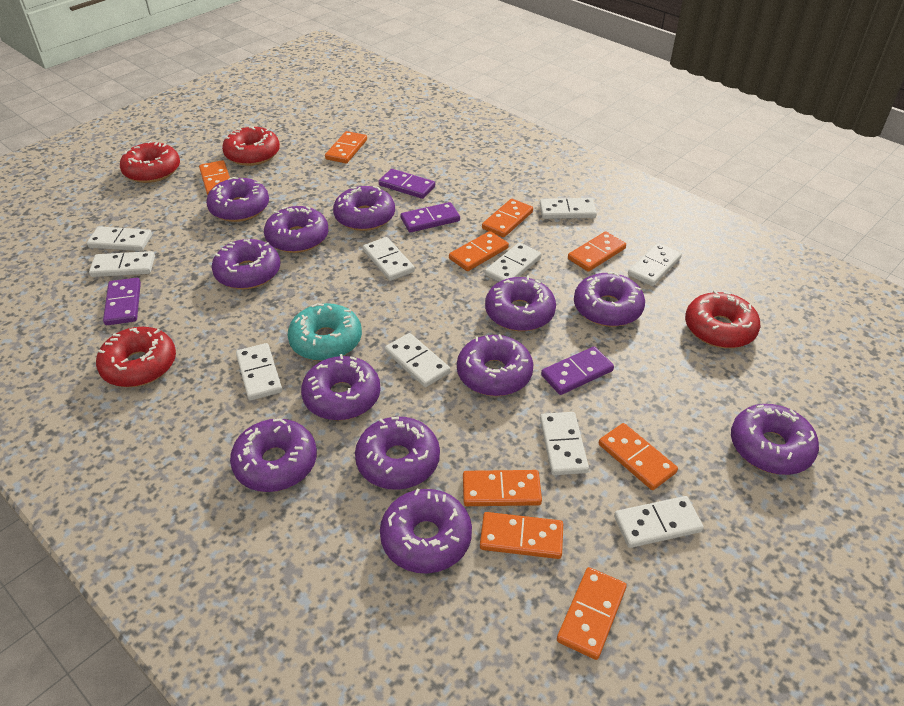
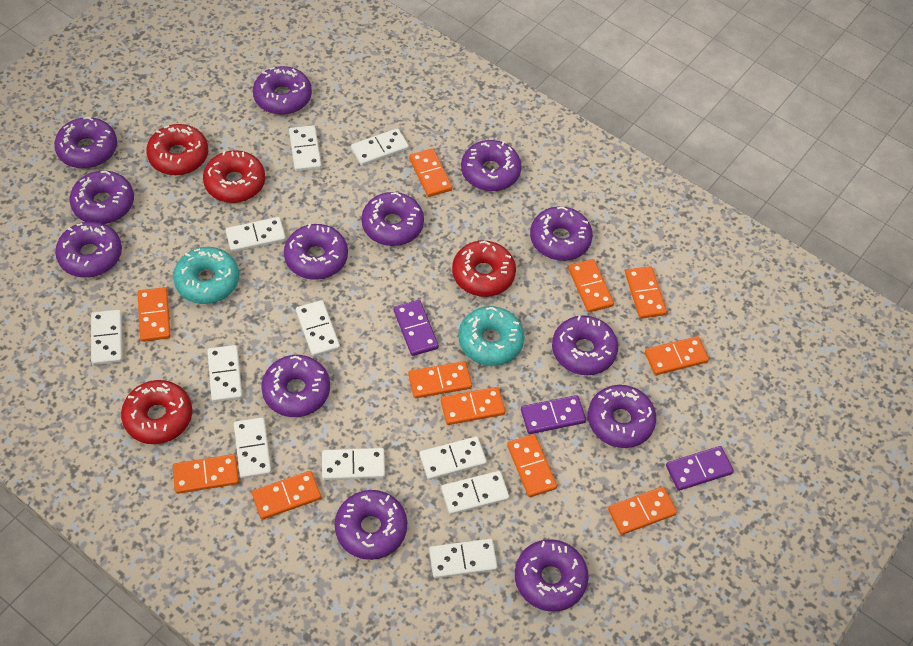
orange domino: [199,160,230,195] [325,131,367,163] [449,231,509,271] [463,470,542,506] [480,512,563,559] [482,199,533,238] [557,567,627,660] [568,231,626,272] [599,423,678,490] = 9 -> [138,287,171,342] [173,454,239,494] [252,471,321,520] [408,361,472,398] [409,148,452,197] [441,387,505,425] [507,434,557,497] [568,259,614,312] [608,487,677,535] [625,266,667,319] [645,336,709,375] = 11
purple domino: [103,278,141,325] [379,169,435,199] [401,202,460,233] [541,347,614,395] = 4 -> [394,300,439,356] [521,395,586,434] [666,446,734,491] = 3
purple donut: [206,177,269,222] [212,239,280,290] [230,418,317,492] [264,206,329,253] [301,354,381,421] [333,186,395,231] [355,417,440,490] [380,488,472,574] [457,334,533,396] [485,276,556,331] [574,272,645,327] [731,404,819,475] = 12 -> [54,117,117,169] [55,221,122,278] [70,171,134,224] [253,66,312,115] [261,355,330,417] [284,223,348,280] [335,490,407,560] [361,192,424,246] [461,140,521,191] [515,539,589,612] [530,206,593,261] [552,315,618,375] [588,385,656,448] = 13
turquoise donut: [288,303,362,361] = 1 -> [173,247,239,304] [459,306,525,366] = 2
white domino: [87,226,152,251] [89,251,155,277] [236,343,282,401] [363,237,415,281] [385,333,450,387] [485,243,542,282] [540,198,597,219] [540,412,589,475] [614,496,704,548] [628,243,682,286] = 10 -> [91,310,122,365] [207,345,242,402] [225,217,286,252] [234,417,271,479] [289,125,322,172] [296,300,340,357] [322,448,385,480] [351,128,409,166] [420,436,487,480] [429,539,498,578] [441,471,509,515] = 11

